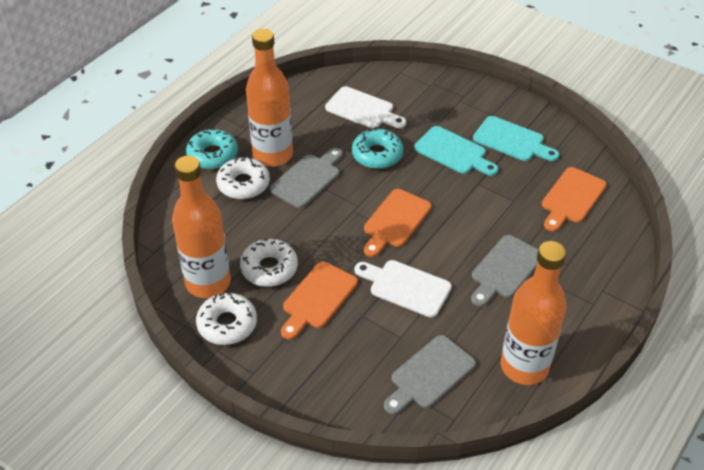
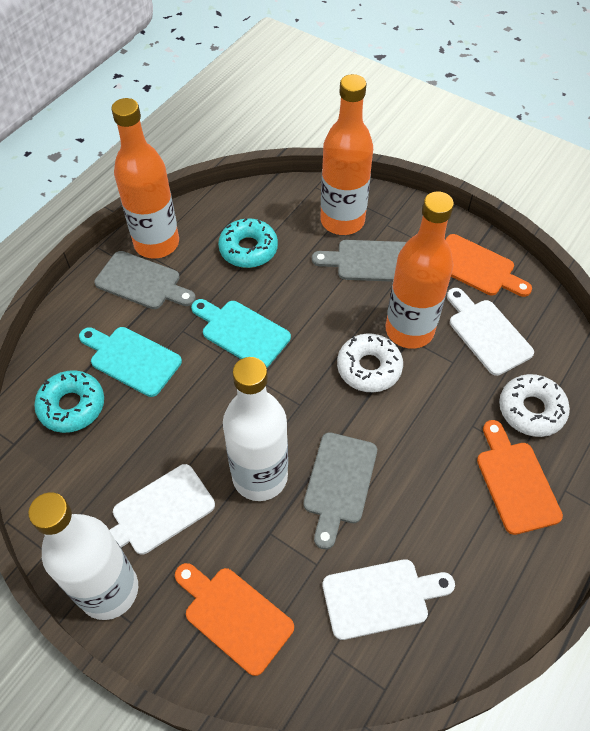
white bottle: none = 0 -> [28,492,138,620] [223,357,288,501] = 2
white cutting board: [325,86,406,129] [355,260,452,318] = 2 -> [109,464,215,555] [322,559,455,640] [447,288,534,376] = 3
white donut: [196,293,257,345] [216,157,270,199] [240,239,298,287] = 3 -> [337,333,403,392] [499,374,570,437] = 2

